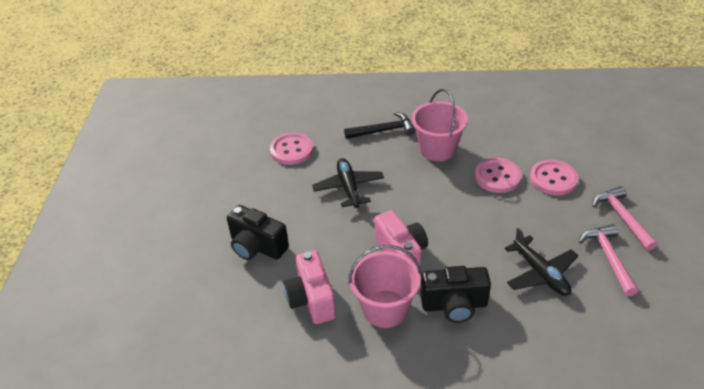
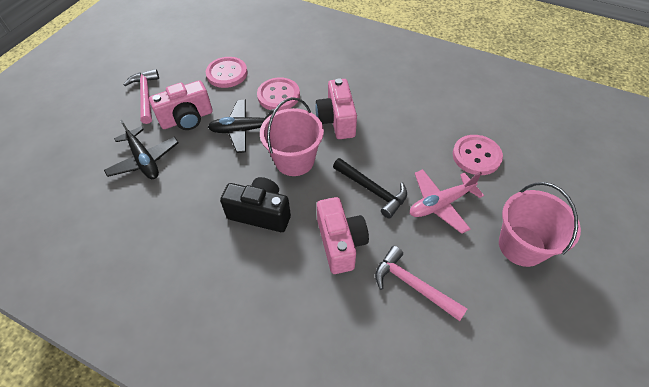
black camera: [227,205,289,260] [420,266,491,323] = 2 -> [220,177,291,232] = 1
pink camera: [284,250,336,324] [374,210,428,270] = 2 -> [149,80,213,130] [315,78,357,139] [317,197,369,274] = 3
pink plane: none = 0 -> [410,169,484,234] = 1

